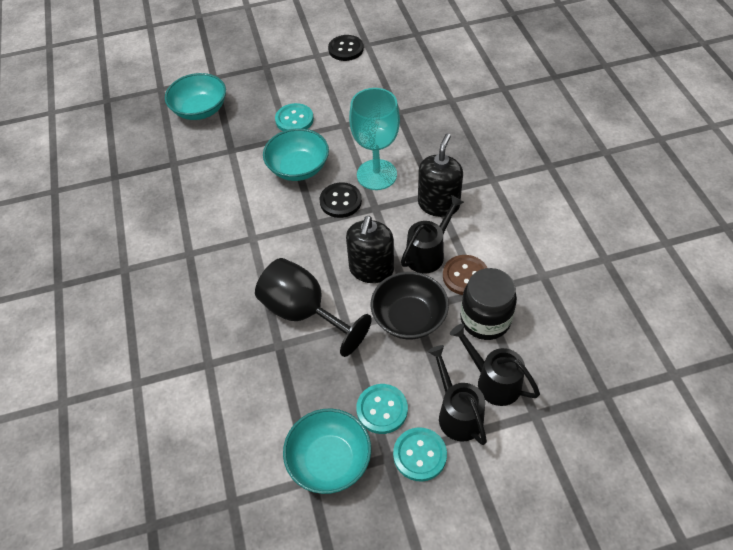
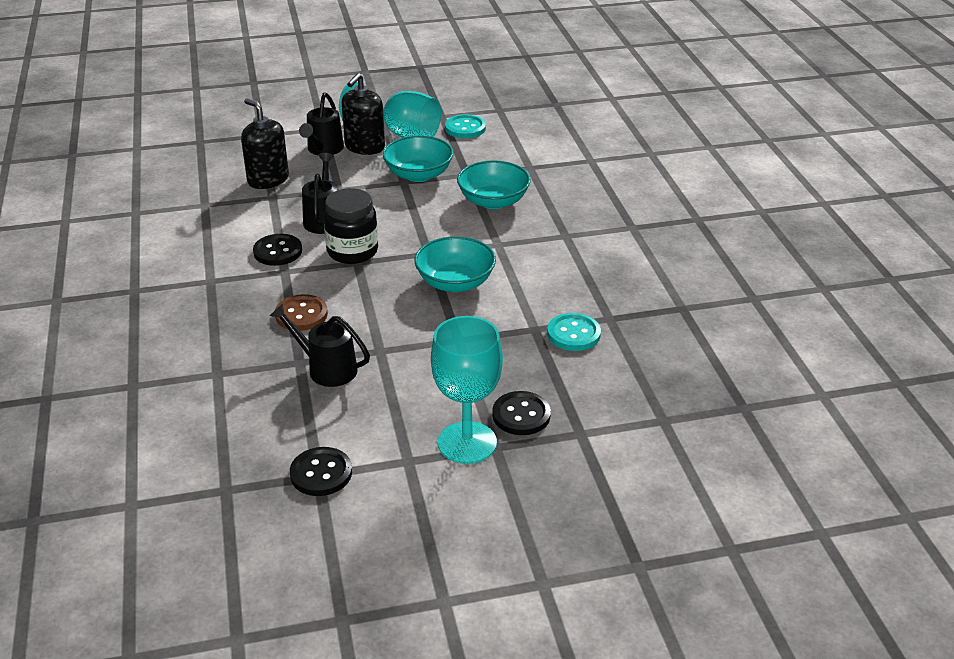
black bowl: [371,272,449,339] = 1 -> none = 0
black button: [320,182,362,218] [328,35,364,61] = 2 -> [253,234,302,266] [290,447,352,496] [492,391,551,435] = 3
black goblet: [255,258,372,357] = 1 -> none = 0
turquoise button: [275,103,314,131] [356,384,408,434] [393,427,447,481] = 3 -> [445,114,486,138] [547,313,601,351] = 2
turquoise goblet: [349,88,400,190] = 1 -> [339,82,441,138] [431,316,503,464] = 2

